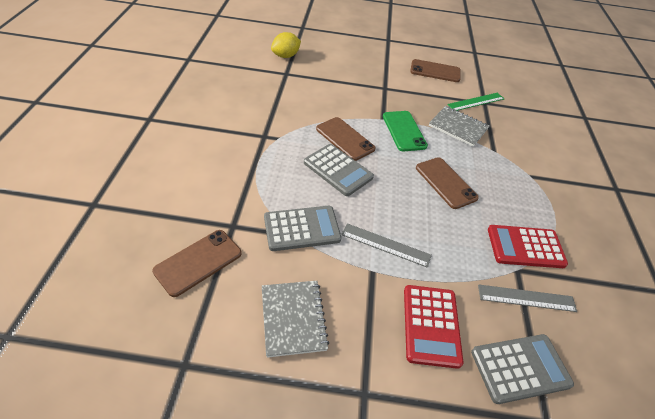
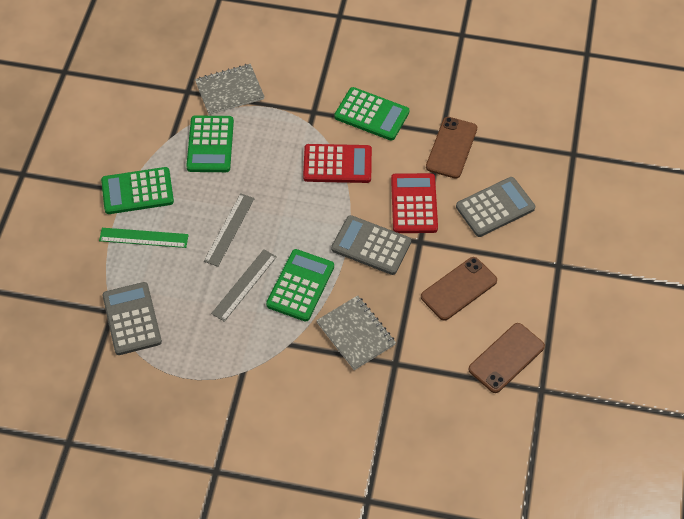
brown phone: [152,230,242,297] [316,117,376,161] [410,59,461,82] [416,157,479,209] = 4 -> [421,257,497,321] [426,117,477,179] [468,323,545,393] = 3
green calculator: none = 0 -> [101,167,174,214] [186,115,234,172] [266,249,334,322] [334,87,409,141] = 4
green phone: [383,111,428,151] = 1 -> none = 0
yellow lemon: [271,32,301,58] = 1 -> none = 0

